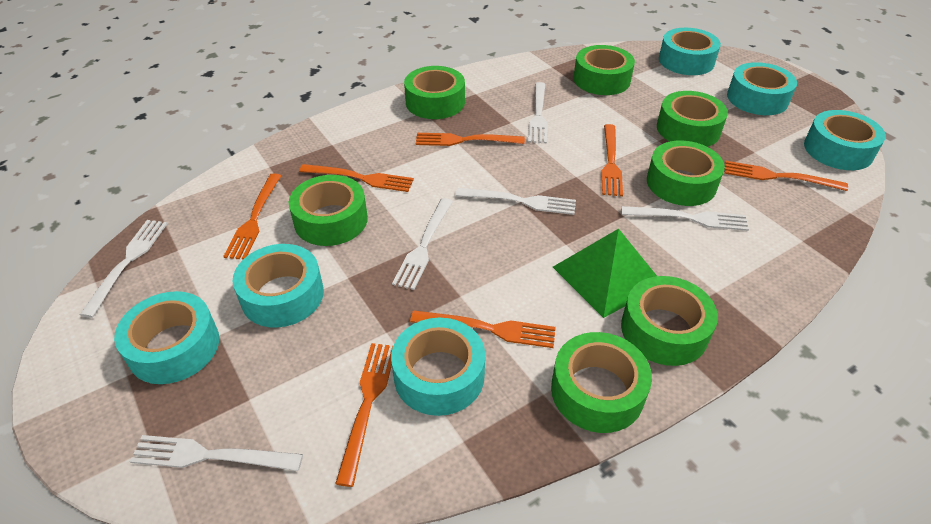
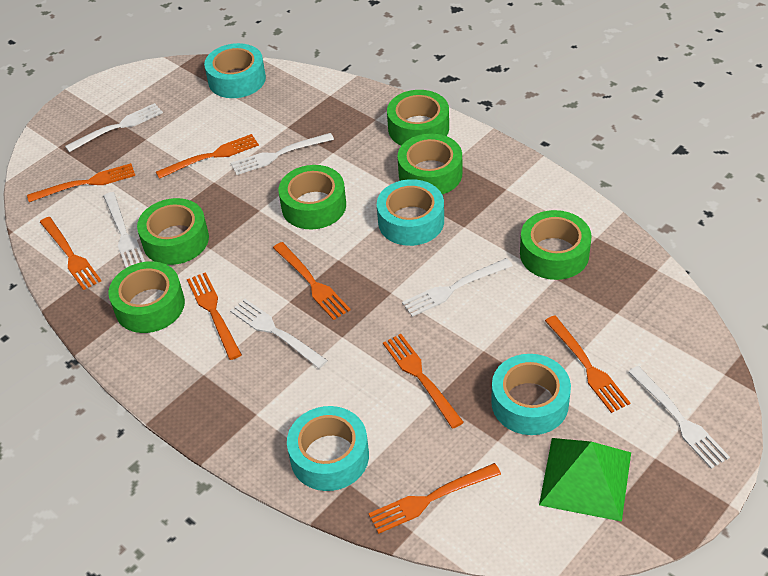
green tape: [289,175,368,246] [404,66,465,119] [551,332,652,433] [574,45,635,95] [621,276,718,366] [647,141,725,206] [657,91,728,147] = 7 -> [109,261,185,333] [137,198,209,265] [278,165,346,229] [387,90,449,146] [397,134,462,194] [520,210,592,280] = 6
orange fork: [223,173,281,260] [299,164,414,192] [335,343,393,487] [410,311,556,348] [416,133,525,146] [601,124,623,196] [724,161,848,191] = 7 -> [27,163,135,202] [40,217,101,290] [156,134,259,179] [187,272,242,360] [273,242,351,320] [368,463,501,534] [383,334,464,429] [545,316,630,413] = 8
turquoise tape: [114,291,219,384] [233,244,324,328] [391,318,485,416] [659,28,721,75] [727,62,797,115] [804,110,886,170] = 6 -> [204,43,266,98] [287,406,369,491] [377,179,444,246] [491,354,571,435] = 4

